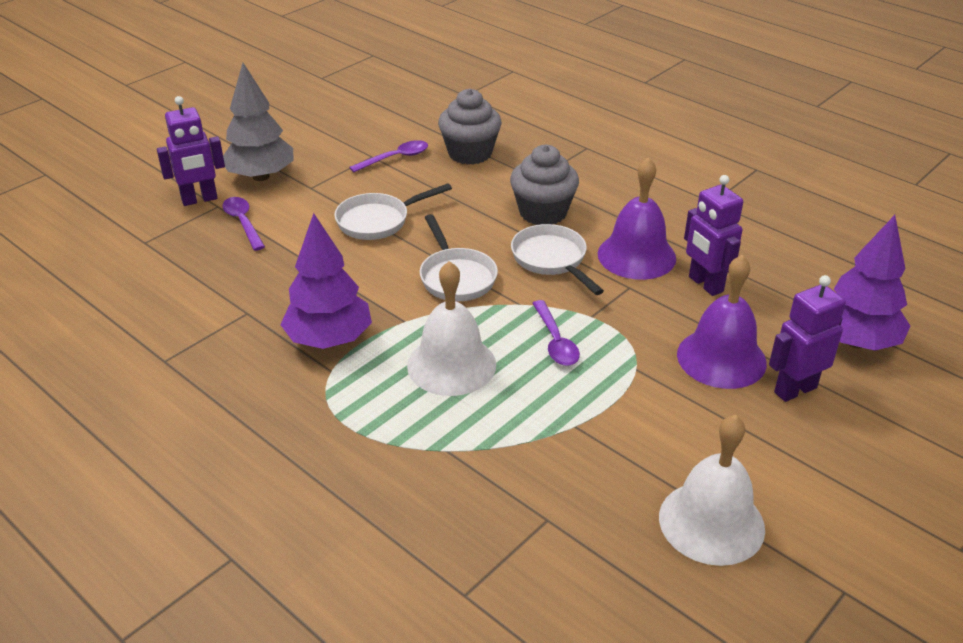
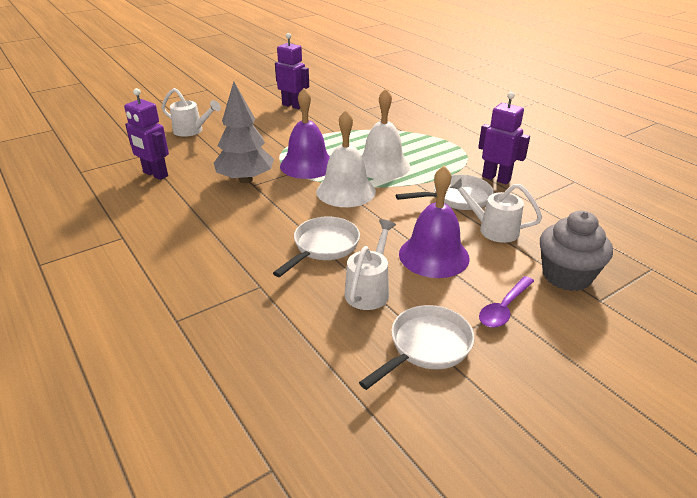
grey cupcake: [438,89,502,165] [510,145,579,225] = 2 -> [540,211,613,291] = 1
purple spoon: [222,197,265,251] [349,140,428,172] [532,300,580,366] = 3 -> [479,276,534,328] = 1
purple tree: [280,213,372,349] [834,215,910,351] = 2 -> none = 0
white watering can: none = 0 -> [161,88,221,137] [344,219,396,310] [449,177,542,243] = 3

